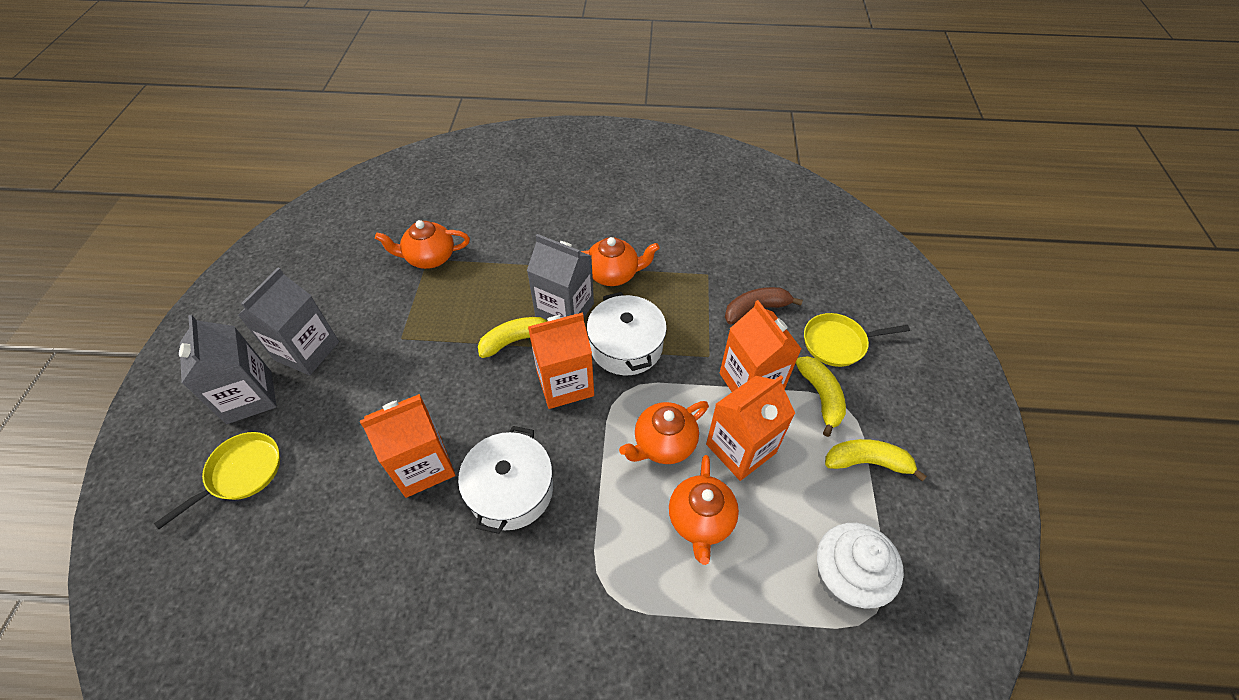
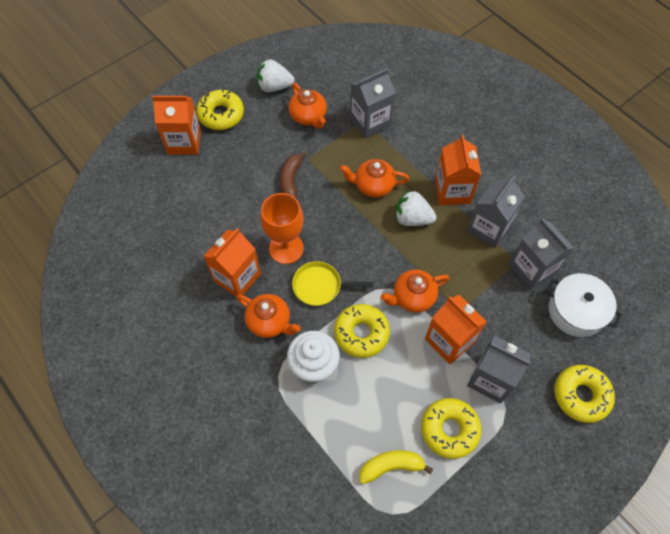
grey carton: [179,315,277,424] [238,268,339,375] [527,234,594,320] = 3 -> [350,68,395,138] [467,176,525,248] [467,335,531,404] [509,219,574,290] = 4
orange goblet: none = 0 -> [261,193,304,264] = 1
white pot: [458,426,553,534] [587,292,667,375] = 2 -> [546,273,622,337] = 1
white strawberry: none = 0 -> [257,59,294,92] [395,190,437,226] = 2
yellow banana: [478,317,548,358] [796,356,846,437] [825,439,927,481] = 3 -> [359,450,433,484] = 1
yellow donut: none = 0 -> [196,89,244,130] [334,304,390,358] [421,398,482,459] [554,365,615,423] = 4
yellow pan: [154,432,280,529] [804,313,910,367] = 2 -> [292,261,373,306] = 1

